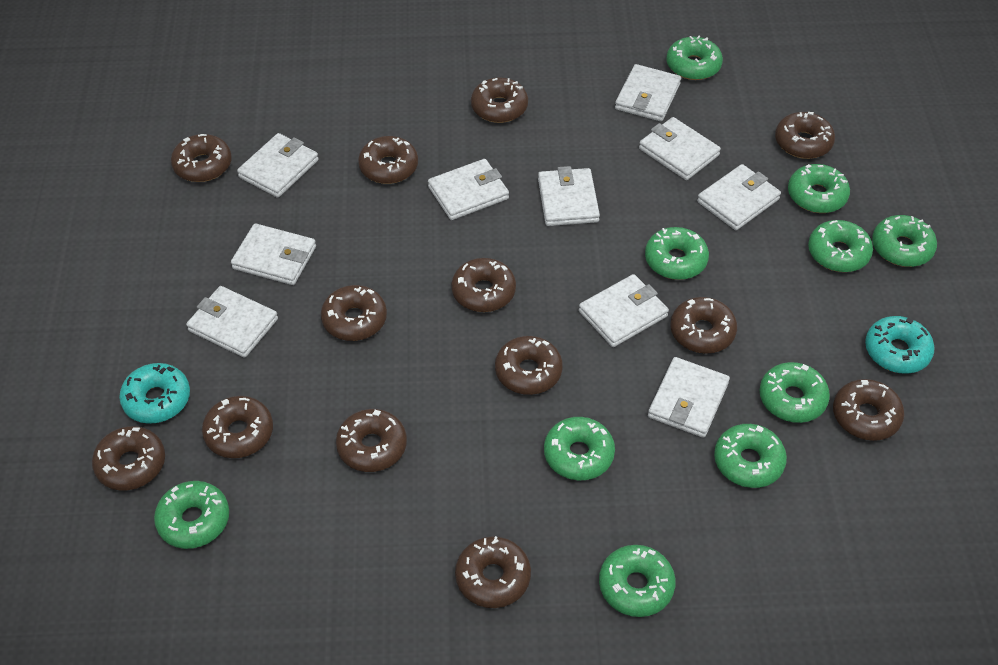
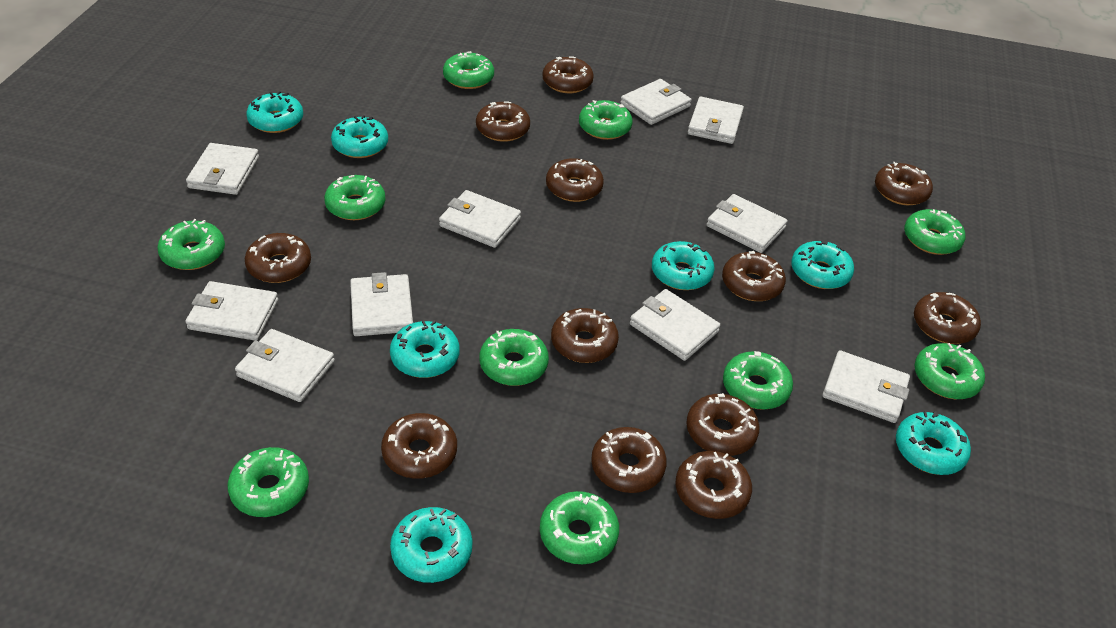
brown donut: [92,426,165,491] [171,134,232,182] [202,396,273,458] [321,285,387,341] [336,409,407,472] [358,136,418,184] [451,258,516,312] [455,536,531,608] [471,77,528,123] [495,336,563,395] [670,297,737,354] [775,112,835,159] [833,379,904,441] = 13 -> [245,233,311,283] [381,413,457,479] [476,101,530,142] [542,57,594,93] [546,158,604,202] [551,308,619,363] [591,427,667,493] [675,451,752,519] [686,393,759,456] [722,251,786,301] [875,162,933,205] [914,292,981,344] = 12
turquoise donut: [119,363,190,424] [865,316,935,374] = 2 -> [246,91,303,133] [331,115,388,158] [390,321,459,378] [390,507,473,583] [652,241,715,290] [791,240,854,289] [896,411,971,475] = 7

